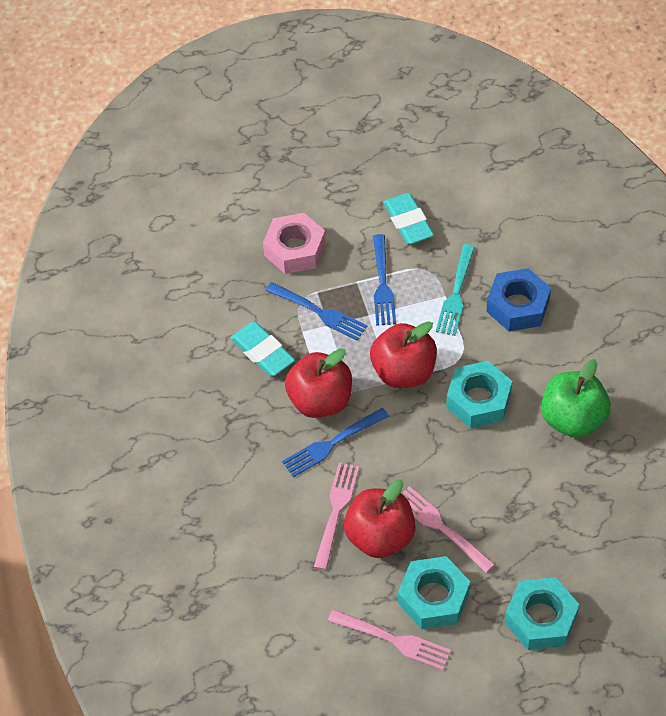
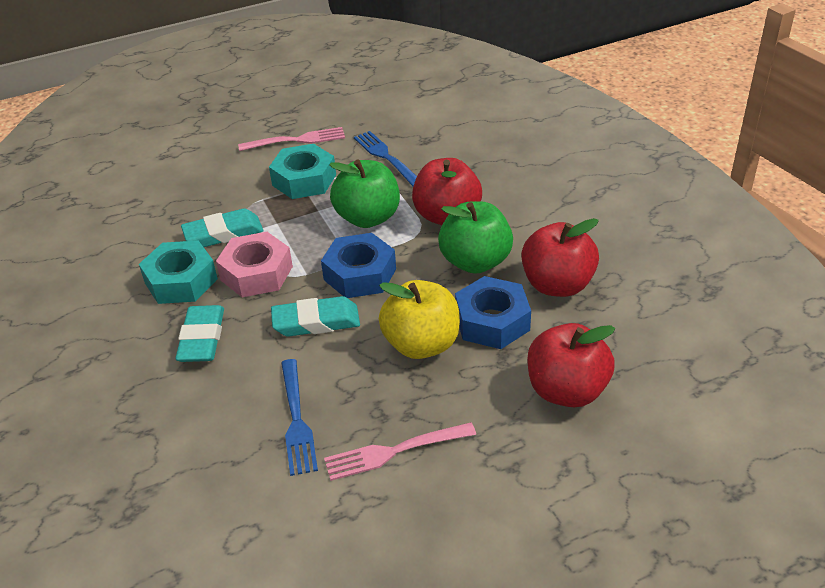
blue fork: [265,282,367,341] [282,408,389,477] [373,234,396,326] = 3 -> [281,359,318,476] [354,131,417,186] = 2
blue nut: [486,268,551,332] = 1 -> [321,233,396,298] [455,276,531,349] = 2
green apple: [541,359,611,438] = 1 -> [329,160,400,228] [438,201,513,274] = 2
pink fork: [314,463,359,570] [328,609,451,670] [403,486,495,573] = 3 -> [238,127,345,151] [324,422,476,481] = 2
turquoise eraser: [231,322,295,376] [383,193,434,244] = 2 -> [175,305,224,362] [181,208,264,247] [271,296,360,337] = 3
turquoise fork: [436,244,475,336] = 1 -> none = 0
turquoise nut: [398,556,470,629] [446,361,512,428] [505,577,580,650] = 3 -> [139,241,218,304] [269,144,336,199] = 2
yellow apple: none = 0 -> [379,280,460,359] = 1

